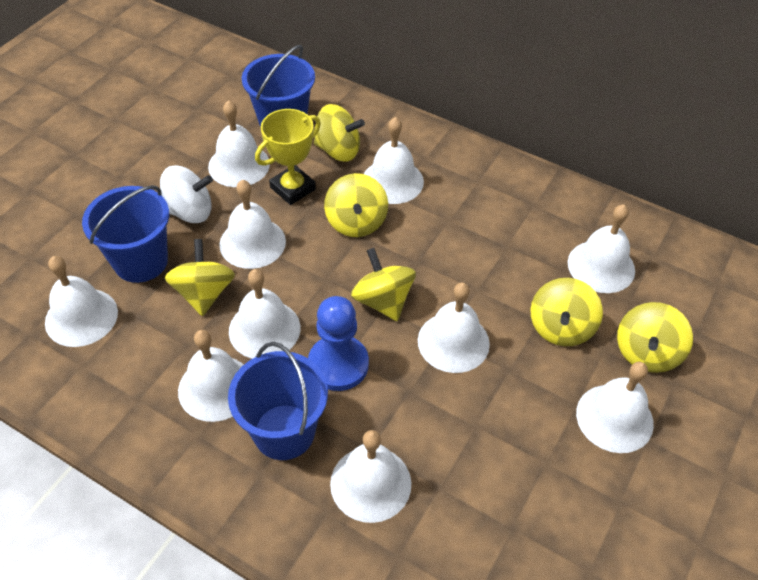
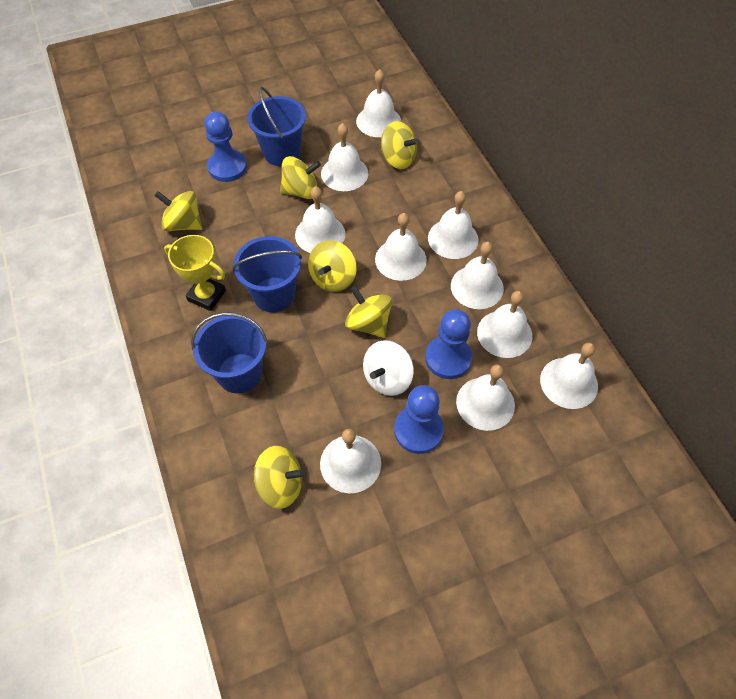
blue pawn: [308,296,369,391] = 1 -> [204,111,247,182] [394,385,444,454] [425,309,472,379] = 3

